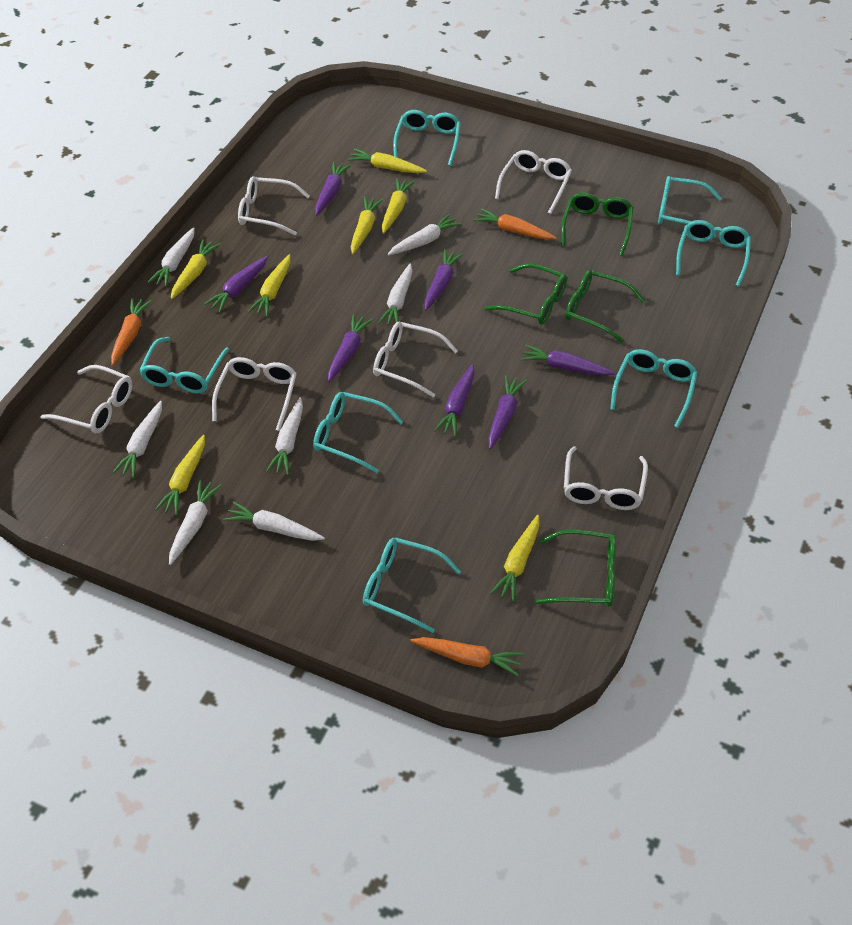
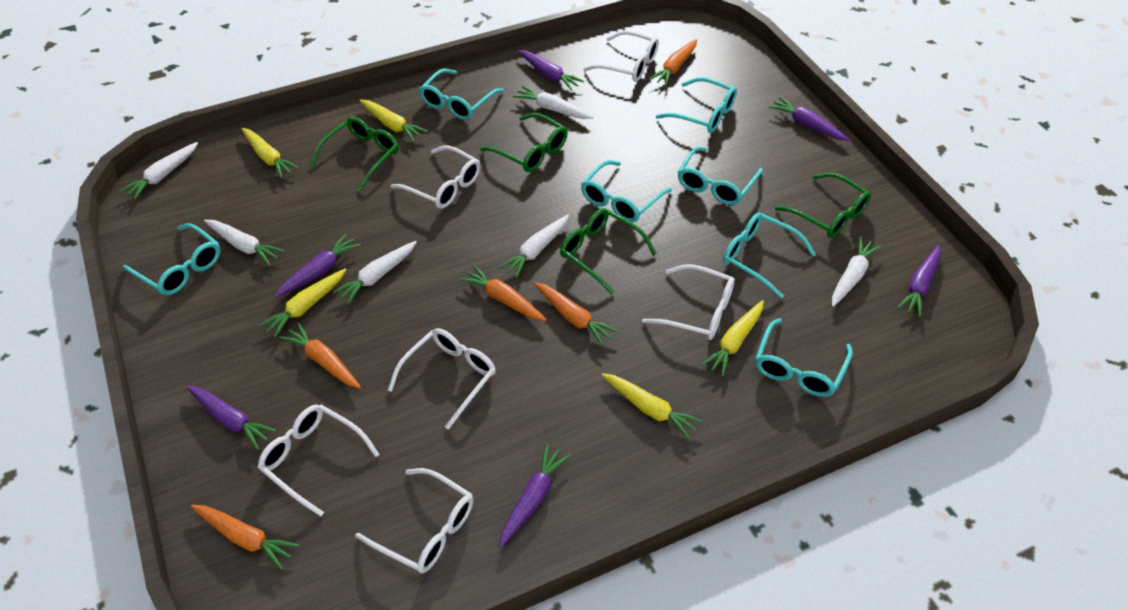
orange carrot: [111,298,152,366] [410,637,523,676] [474,208,557,240] = 3 -> [191,505,299,570] [279,322,361,389] [459,265,547,321] [534,282,619,346] [649,39,697,86] = 5
purple carrot: [204,256,268,313] [315,161,351,216] [328,314,373,382] [424,249,463,311] [434,364,475,436] [488,375,527,449] [521,345,615,376] = 7 -> [186,386,277,450] [275,234,361,298] [499,444,571,548] [518,50,585,91] [769,97,850,141] [897,245,941,317] = 6
white carrot: [112,401,162,478] [148,227,195,287] [169,480,222,565] [223,502,325,541] [266,398,303,475] [378,263,413,326] [387,214,462,255] = 7 -> [120,142,198,200] [204,220,285,266] [333,241,417,304] [499,215,569,278] [513,85,593,119] [832,237,882,307] = 6
yellow carrot: [155,435,205,515] [171,239,221,299] [248,254,291,316] [348,148,427,173] [351,197,383,254] [382,178,415,234] [490,515,540,602] = 7 -> [241,128,299,178] [259,269,346,338] [359,99,428,142] [601,373,703,440] [701,300,764,377] = 5

